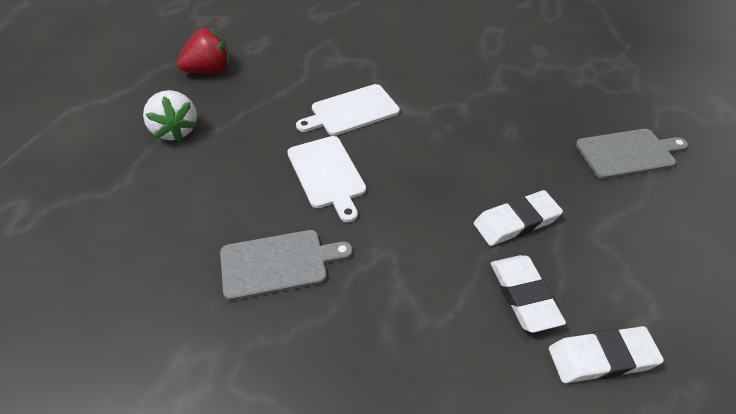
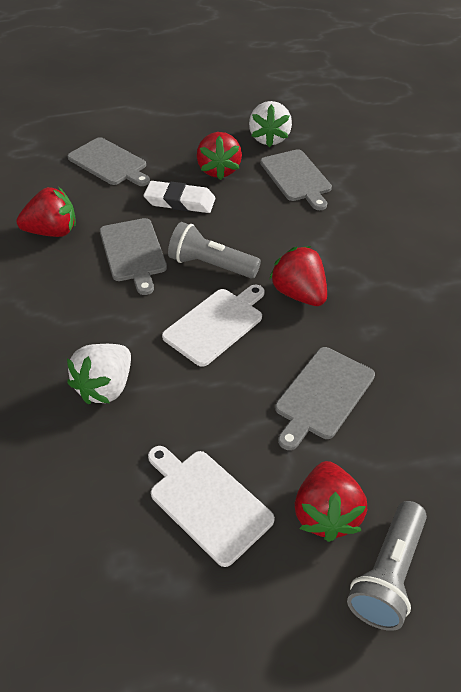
grey cutting board: [220,230,353,301] [576,129,688,179] = 2 -> [68,137,150,186] [100,218,167,295] [260,149,332,210] [275,347,375,450] = 4
grey flashlight: none = 0 -> [168,222,261,278] [347,501,427,631] = 2
red strawberry: [177,28,230,73] = 1 -> [16,187,76,237] [197,132,242,180] [270,246,327,306] [295,461,367,542] = 4
white eraser: [474,190,563,246] [491,255,566,333] [549,326,664,383] = 3 -> [144,181,216,213] = 1
white strawberry: [143,90,198,142] = 1 -> [67,344,131,404] [249,101,292,147] = 2

